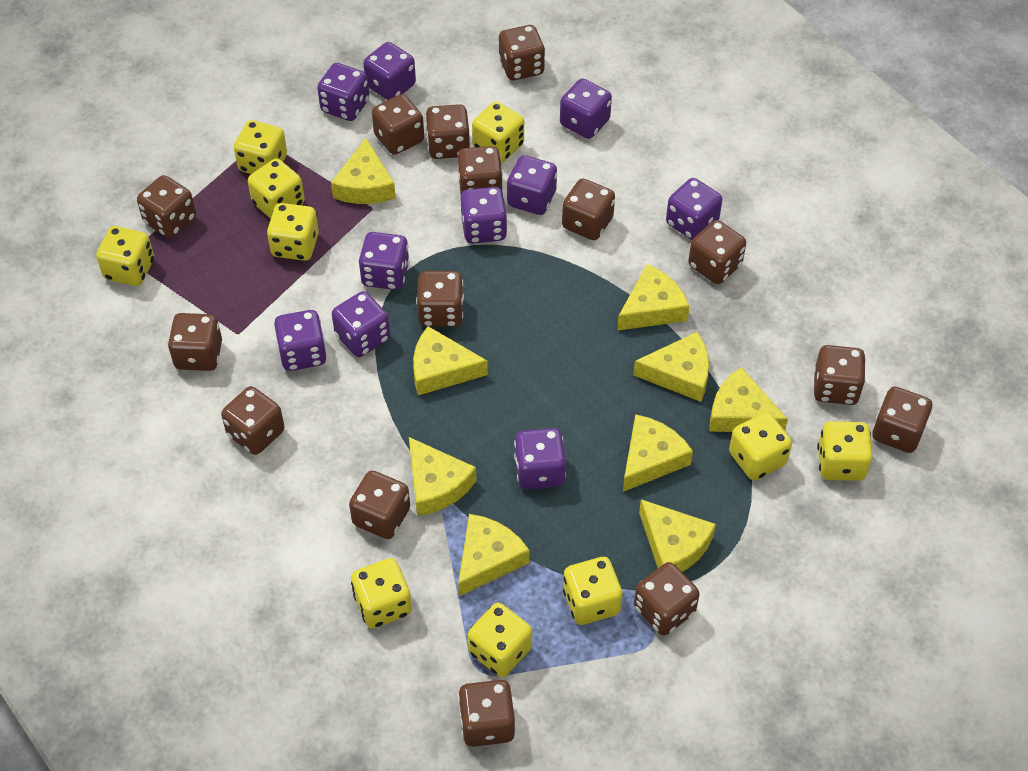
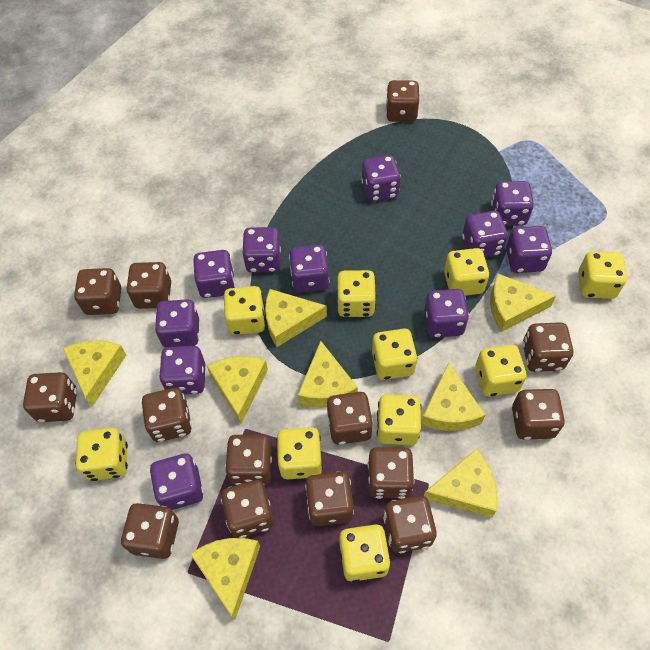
brown dice: [137,175,196,238] [168,313,222,371] [221,386,285,455] [349,470,410,539] [372,94,424,155] [416,271,464,327] [425,104,470,159] [458,146,503,194] [458,680,516,747] [498,25,545,81] [562,178,615,240] [634,562,700,636] [688,220,746,284] [814,345,866,405] [872,387,933,453] = 15 -> [23,372,77,422] [74,268,121,315] [121,503,179,559] [126,262,171,309] [142,388,192,442] [221,480,274,538] [225,435,273,485] [305,471,354,526] [327,392,373,445] [368,447,414,499] [383,496,437,553] [386,80,419,122] [512,389,565,440] [522,322,573,372] = 14
purple dice: [274,310,327,371] [317,63,369,121] [332,291,390,357] [358,232,410,290] [363,42,416,100] [461,187,507,244] [507,155,557,215] [514,428,566,490] [560,79,612,139] [666,178,722,240] = 10 -> [150,453,203,510] [155,299,199,348] [159,346,205,394] [194,250,235,298] [242,227,281,273] [289,245,330,293] [361,155,401,202] [424,289,469,338] [462,211,508,258] [491,181,534,226] [506,226,552,273] = 11
yellow cheese: [331,138,396,204] [409,437,476,516] [413,326,488,395] [458,514,529,596] [617,264,690,331] [623,414,693,492] [633,332,709,402] [639,499,716,572] [709,367,788,432] = 9 -> [63,340,126,407] [190,538,260,619] [207,356,268,423] [265,289,327,347] [298,341,358,408] [421,362,485,431] [424,449,498,518] [490,274,556,332] = 8

